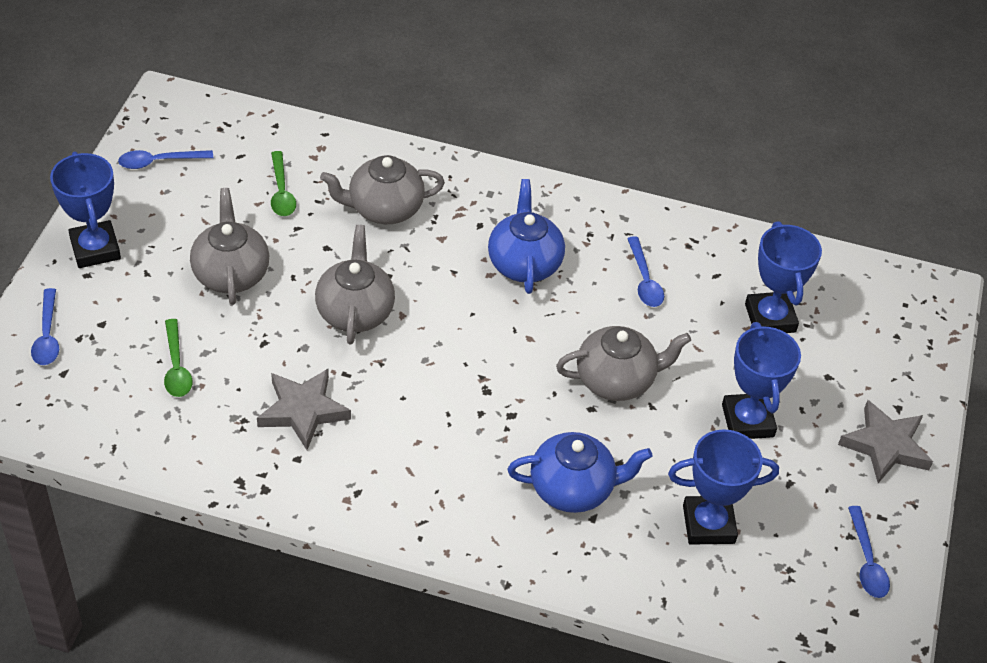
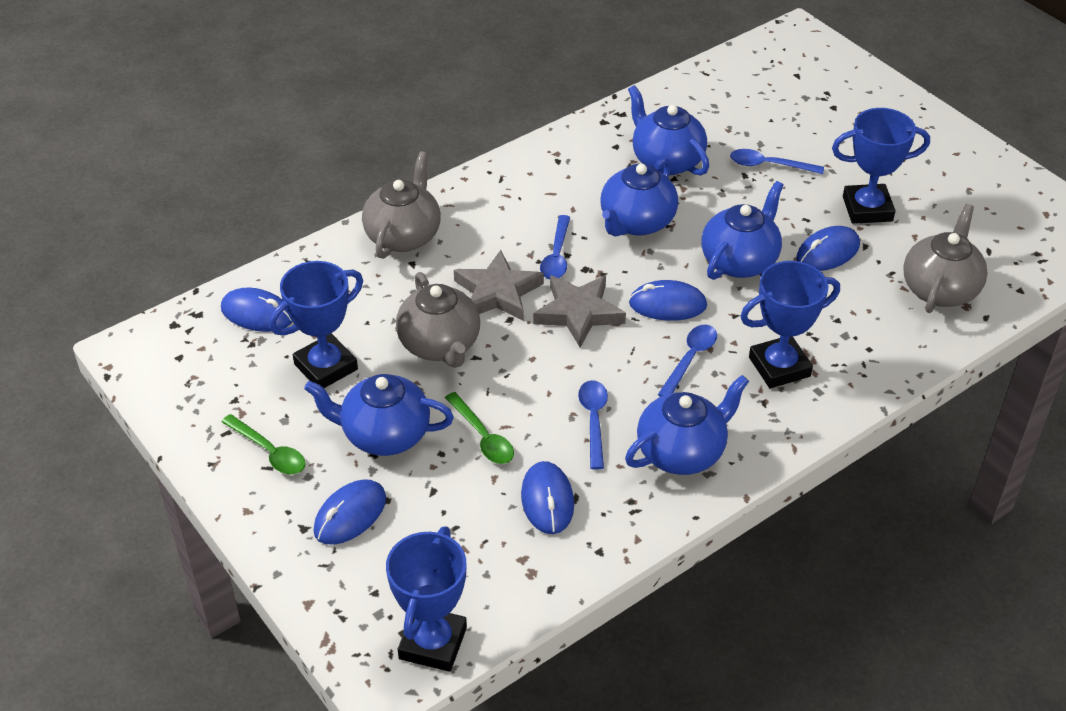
blue mouse: none = 0 -> [221,288,292,332] [313,479,386,545] [521,461,574,534] [629,280,707,321] [796,226,860,271] = 5
blue teapot: [488,179,565,294] [508,432,652,513] = 2 -> [304,374,454,456] [601,158,678,236] [625,375,749,475] [628,85,709,176] [702,181,784,280] = 5
grey teapot: [190,188,269,305] [315,225,395,344] [320,155,445,224] [556,326,691,401] = 4 -> [362,151,441,259] [396,272,480,368] [903,204,988,313] = 3

